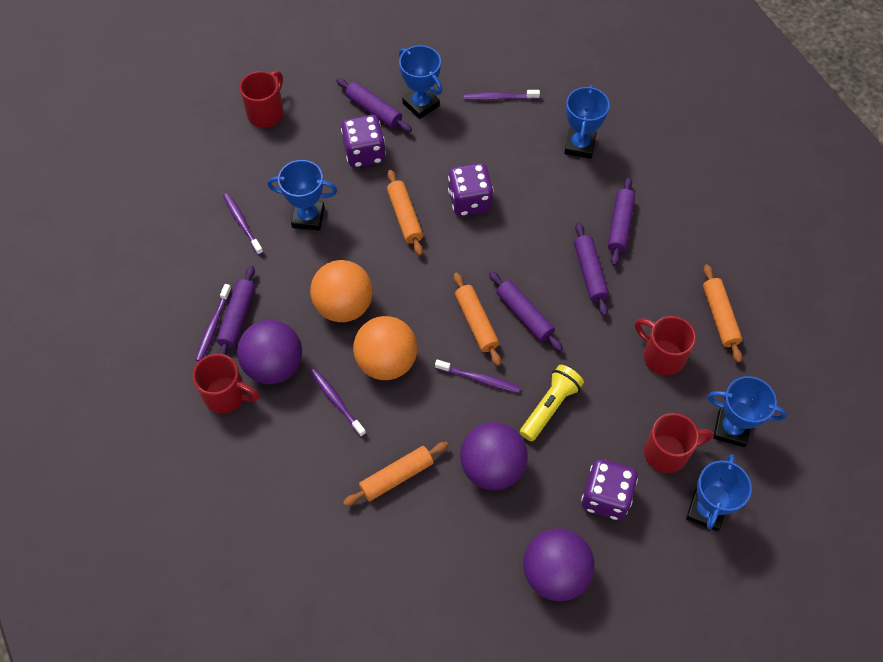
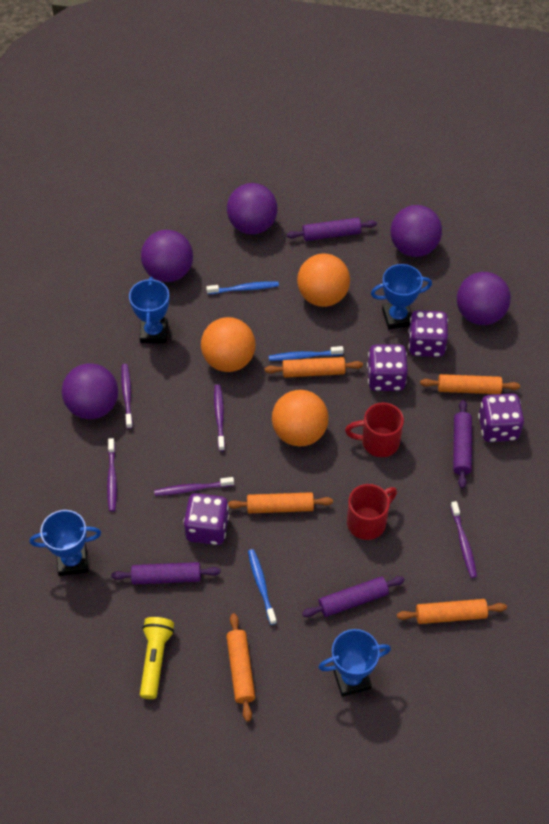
blue toothbrush: none = 0 -> [206,281,279,294] [248,549,277,625] [269,346,344,361] = 3
blue trophy: [267,160,337,231] [399,45,442,119] [564,85,610,159] [686,454,752,531] [707,376,787,447] = 5 -> [30,510,101,576] [129,277,169,343] [318,629,391,697] [371,264,432,330] = 4
orange ball: [310,260,373,322] [353,316,417,380] = 2 -> [201,317,255,372] [272,390,329,446] [297,254,350,307] = 3
orange rolling pin: [343,441,448,506] [387,170,423,256] [454,272,501,366] [703,264,743,363] = 4 -> [226,613,255,722] [228,492,333,513] [265,357,363,378] [397,599,507,624] [420,374,520,394] = 5
purple ball: [237,320,302,384] [460,422,528,490] [523,528,595,601] = 3 -> [62,363,118,419] [141,230,193,282] [227,183,278,234] [390,205,442,257] [457,272,511,325] = 5
purple dice: [341,115,386,168] [448,163,494,216] [581,459,638,520] = 3 -> [183,493,229,545] [367,344,408,391] [408,310,448,357] [478,393,524,442] = 4
purple rolling pin: [216,266,255,355] [336,78,412,132] [489,271,563,351] [574,222,609,316] [608,177,635,266] = 5 -> [111,562,221,585] [287,218,377,241] [302,576,405,617] [453,400,472,489] = 4
red mug: [192,354,260,413] [240,71,284,128] [635,316,696,376] [644,413,713,473] = 4 -> [345,403,404,457] [347,484,397,540] = 2

